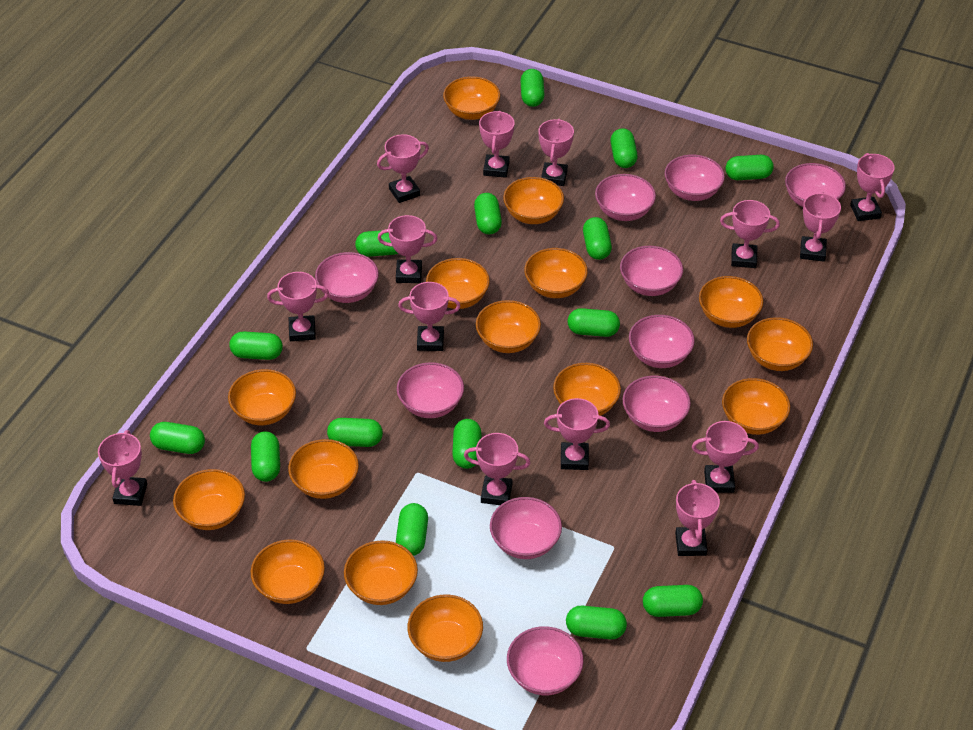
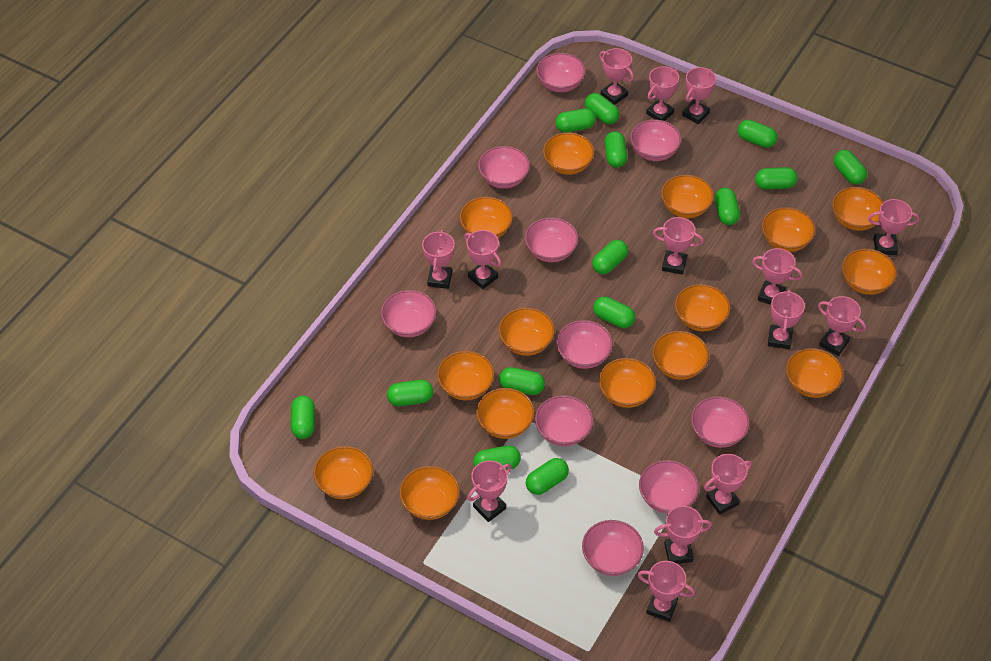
green capsule: [150,422,205,454] [229,332,283,360] [251,431,280,482] [327,418,383,447] [355,230,398,257] [396,503,428,556] [452,419,482,469] [474,193,502,234] [520,69,545,107] [566,606,627,639] [567,308,620,337] [583,217,612,260] [611,128,638,168] [643,585,703,617] [725,155,774,180] = 15 -> [291,396,315,439] [387,380,433,406] [473,445,521,470] [499,367,545,395] [526,458,569,495] [555,109,596,132] [585,93,619,124] [592,240,628,274] [593,297,635,328] [604,131,627,168] [715,188,740,225] [738,120,777,148] [755,167,797,190] [833,150,867,184] = 14

